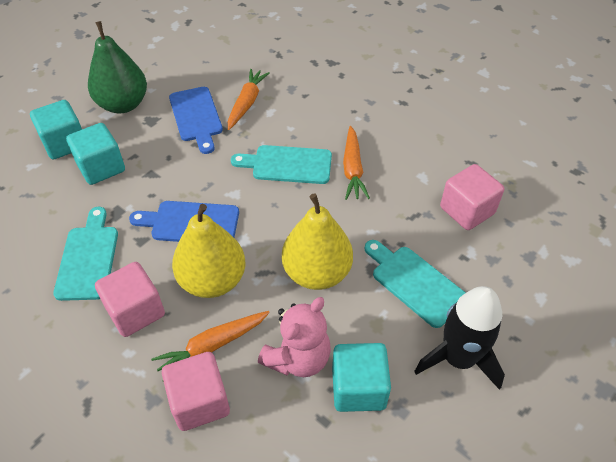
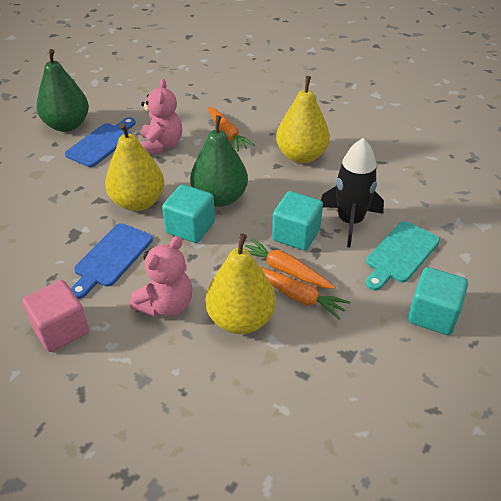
green pear: [88,21,147,113] = 1 -> [36,49,89,132] [190,115,248,207] = 2
pink cube: [95,262,165,337] [162,352,230,431] [440,164,504,230] = 3 -> [22,280,89,352] = 1
pink teddy bear: [258,297,331,377] = 1 -> [129,236,192,317] [140,79,182,154] = 2
turquoise cutting board: [53,207,118,301] [231,145,332,184] [364,240,466,328] = 3 -> [366,221,440,291] = 1
yellow pear: [172,204,246,298] [282,193,353,290] = 2 -> [105,123,164,211] [205,233,276,334] [276,76,330,163] = 3

